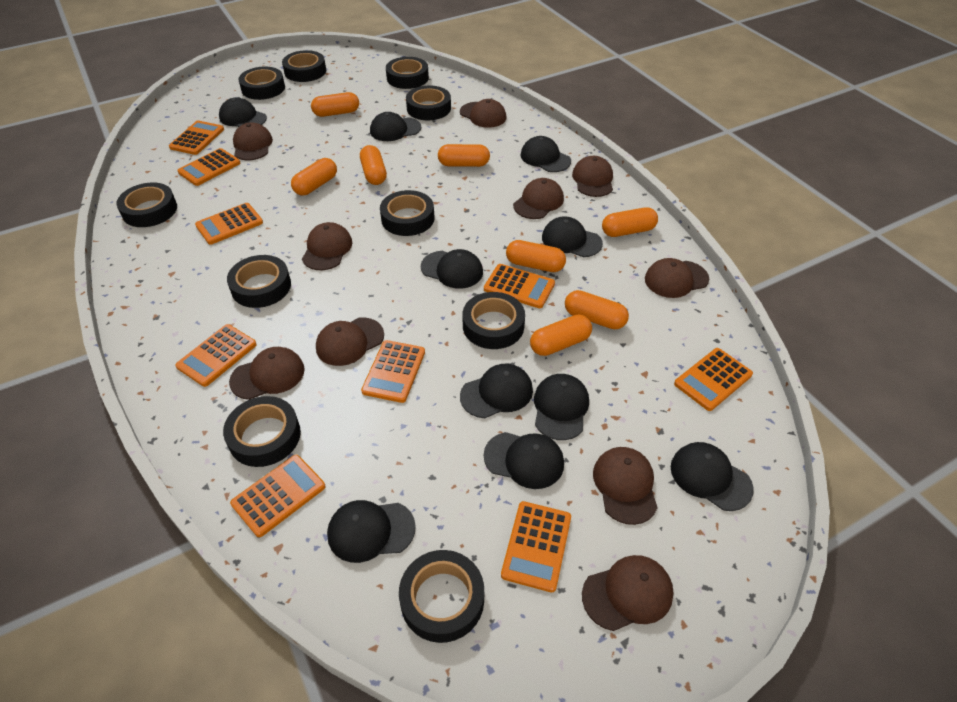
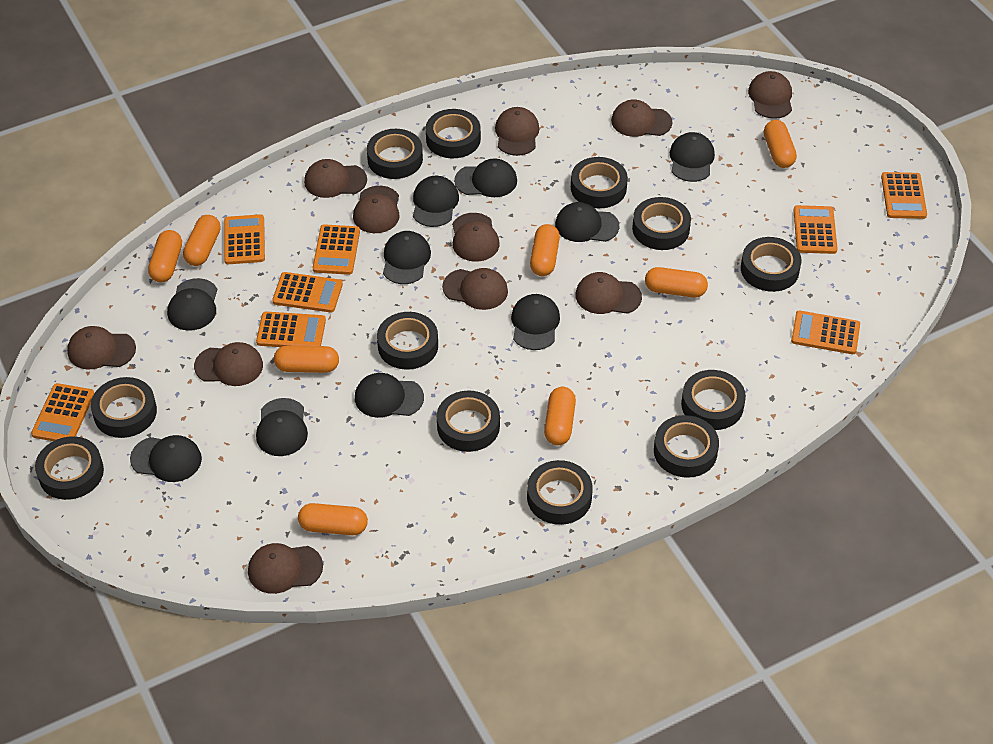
black tape: [117,182,177,227] [223,396,301,467] [227,255,291,308] [238,67,285,100] [282,50,326,82] [380,190,435,236] [386,57,429,89] [399,550,484,643] [406,85,451,120] [462,292,525,349] = 10 -> [35,436,104,500] [91,377,157,438] [367,129,423,179] [377,312,438,370] [426,109,481,158] [437,391,500,452] [527,460,593,525] [571,157,628,208] [632,197,691,250] [654,415,719,478] [681,370,746,430] [741,237,802,292] = 12
brown cap: [229,347,305,400] [233,122,273,160] [302,222,352,270] [316,318,384,366] [460,99,506,128] [513,178,564,219] [572,156,613,197] [582,555,674,631] [593,447,658,525] [645,258,709,298] = 10 -> [67,326,136,370] [194,342,263,386] [248,543,323,594] [304,159,367,198] [353,186,399,233] [442,268,508,310] [452,213,500,262] [495,107,539,156] [575,272,642,314] [611,100,672,137] [748,71,792,119] = 11
orange calculator: [169,121,224,155] [175,324,257,387] [177,148,240,186] [195,203,263,245] [230,455,325,537] [361,340,425,403] [484,264,555,308] [501,501,571,592] [674,348,753,411] = 9 -> [31,383,94,441] [224,214,265,264] [256,312,326,347] [272,272,343,313] [313,224,360,275] [791,310,860,354] [793,205,838,254] [881,172,927,219] = 8

